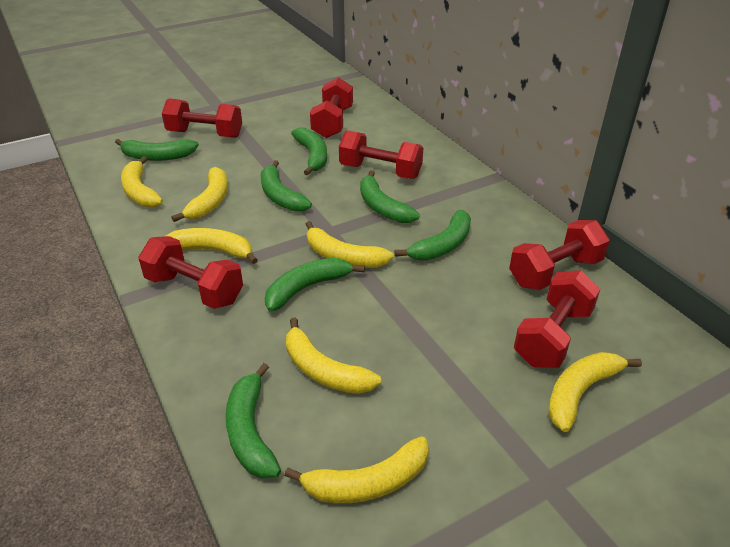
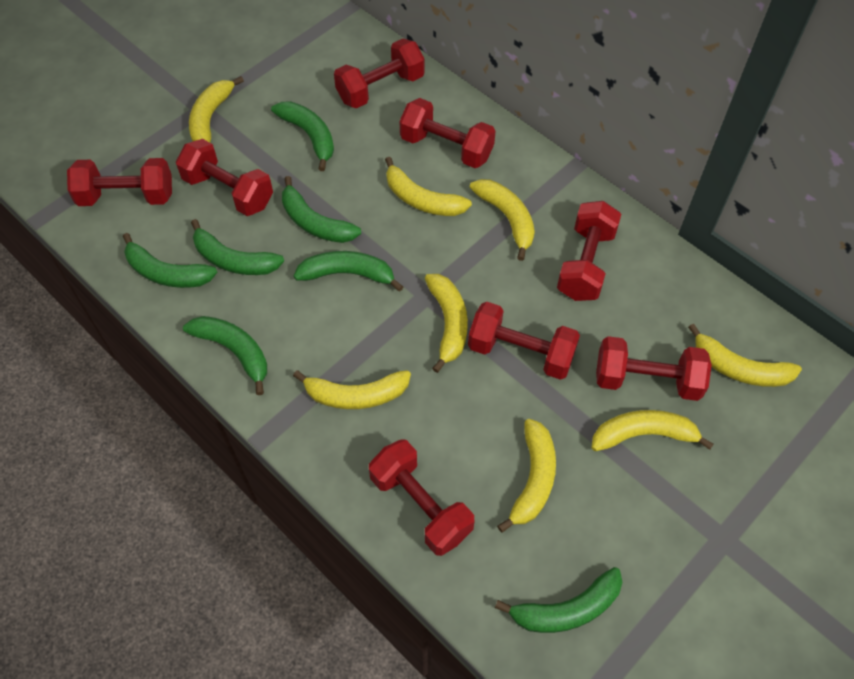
red dumbbell: [138,236,243,309] [162,98,242,138] [310,77,353,138] [339,130,423,179] [509,220,610,290] [514,270,600,368] = 6 -> [67,158,172,206] [176,139,273,216] [334,39,425,108] [369,439,475,556] [399,98,496,168] [468,302,580,380] [557,201,621,301] [596,336,712,401] = 8
yellow banana: [121,156,163,207] [166,228,258,264] [171,167,228,222] [284,436,429,503] [286,317,381,394] [305,221,394,268] [548,352,642,432] = 7 -> [189,76,244,142] [293,370,411,409] [385,157,472,216] [425,274,468,373] [470,179,535,261] [497,419,556,533] [592,410,714,451] [688,324,802,387] = 8

